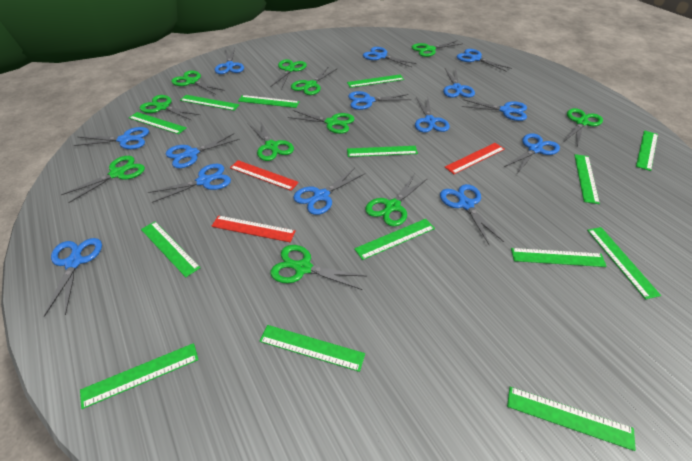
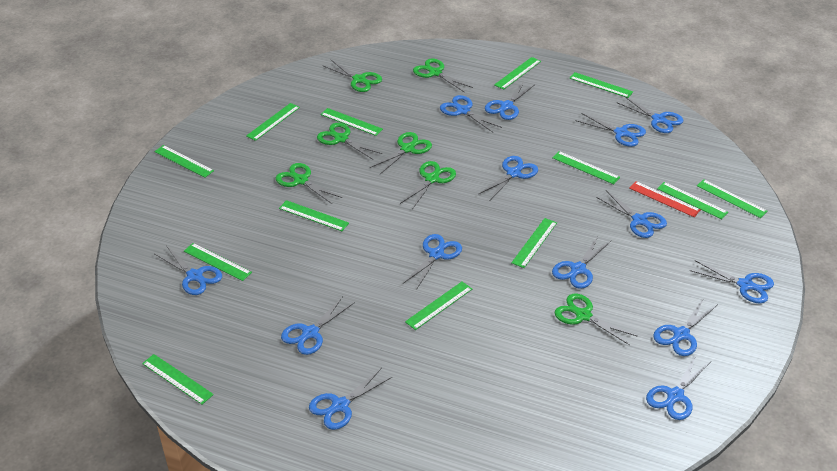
green ruler: [80,343,199,409] [129,112,186,134] [141,222,201,277] [180,95,239,111] [238,95,299,108] [259,325,365,372] [347,74,404,88] [347,146,418,157] [354,219,435,260] [507,387,636,451] [511,248,607,267] [574,154,600,204] [587,227,661,299] [636,130,658,171] = 14 -> [142,354,214,405] [154,145,214,178] [184,243,252,281] [246,103,300,141] [279,200,349,231] [321,108,383,136] [405,281,472,330] [494,57,541,90] [511,218,557,268] [552,151,620,184] [569,72,633,98] [657,182,728,219] [697,179,767,218] = 13
green scissors: [61,156,145,203] [140,95,200,120] [171,70,225,95] [248,121,294,161] [270,59,307,89] [270,245,366,290] [288,110,355,134] [291,66,337,95] [365,174,428,227] [412,41,461,57] [564,108,603,146] = 11 -> [276,163,342,204] [317,123,382,160] [322,59,382,92] [370,132,432,174] [400,161,456,209] [413,59,473,92] [555,294,638,345] = 7
red ruler: [212,215,296,242] [230,160,299,191] [445,143,505,174] = 3 -> [629,181,701,217] = 1

